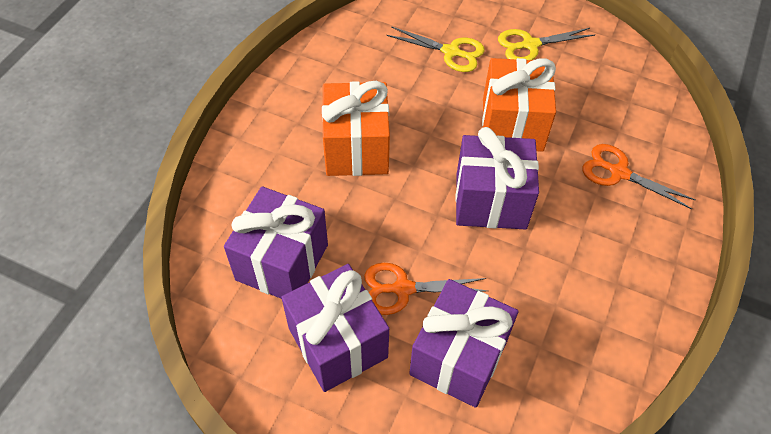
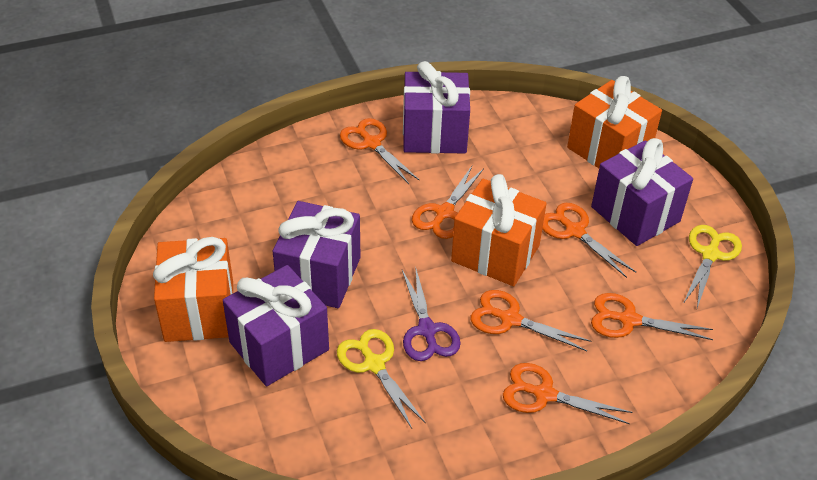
orange gift: [322,81,390,176] [482,58,556,152] = 2 -> [153,237,233,342] [451,174,547,286] [567,76,662,168] = 3
orange scissors: [364,263,488,315] [582,144,696,209] = 2 -> [340,118,419,184] [412,166,484,239] [471,290,591,351] [503,363,633,424] [542,203,636,278] [591,293,713,340] = 6
purple scissors: none = 0 -> [402,266,461,361] = 1

